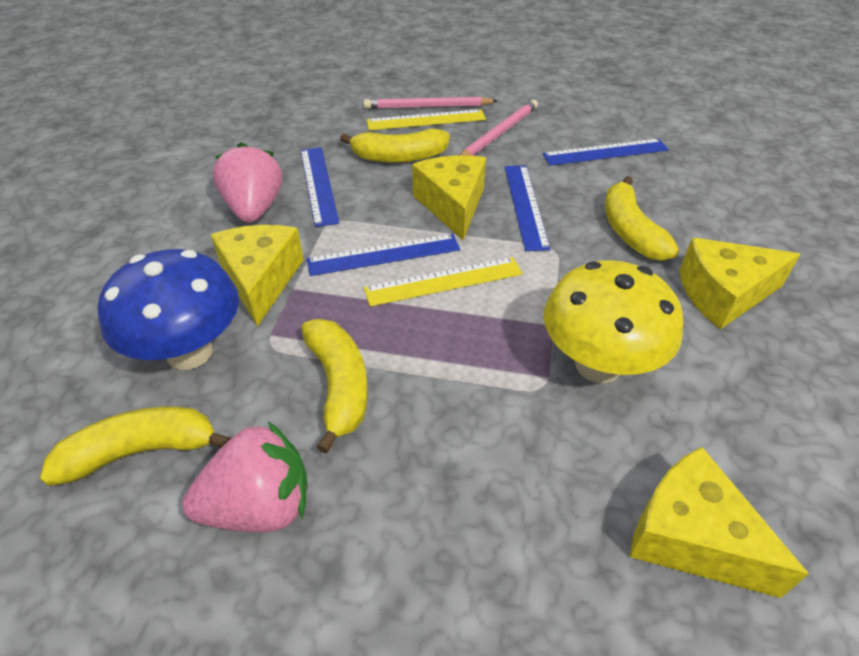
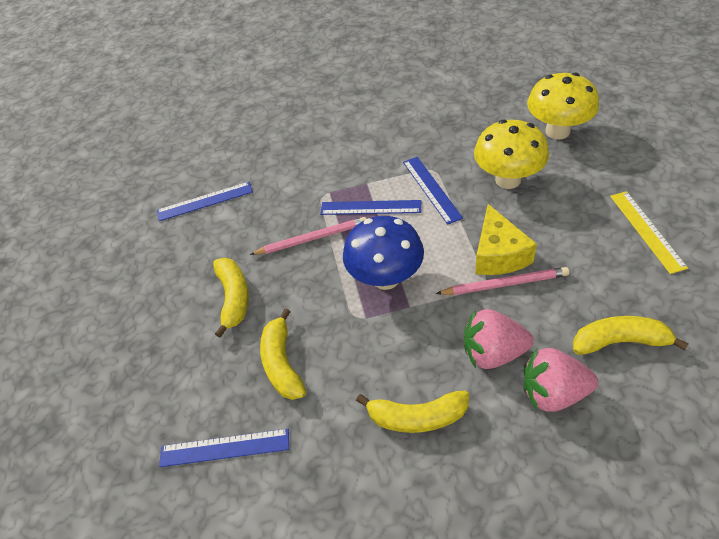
yellow cheese: [211,225,304,327] [412,155,486,240] [630,447,809,598] [679,238,801,329] = 4 -> [475,204,537,275] = 1
yellow mushroom: [544,260,683,383] = 1 -> [474,120,549,189] [527,73,599,139] = 2
yellow ruler: [364,257,523,307] [367,109,486,130] = 2 -> [610,191,688,274] = 1

